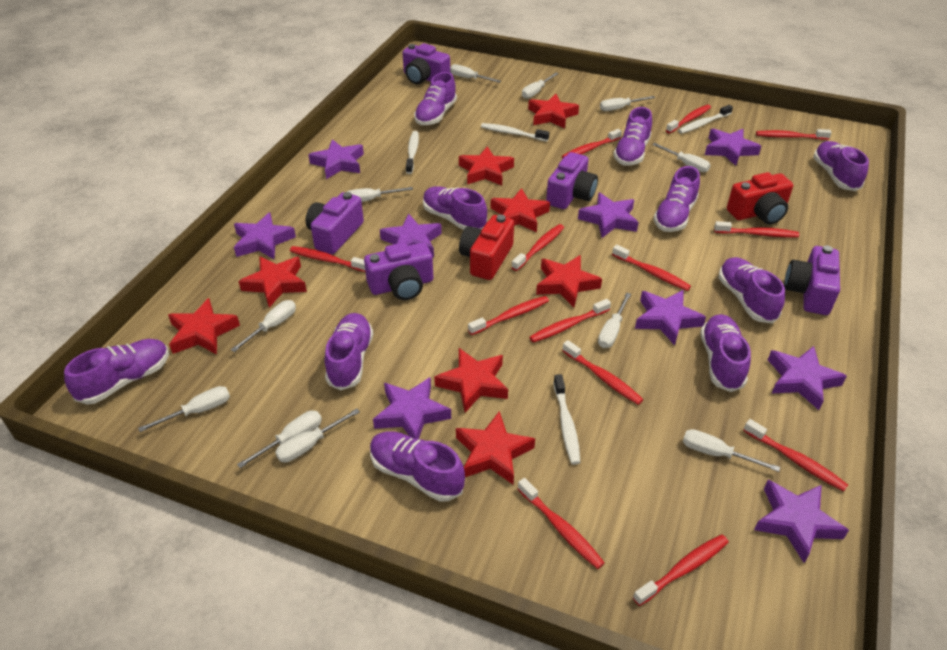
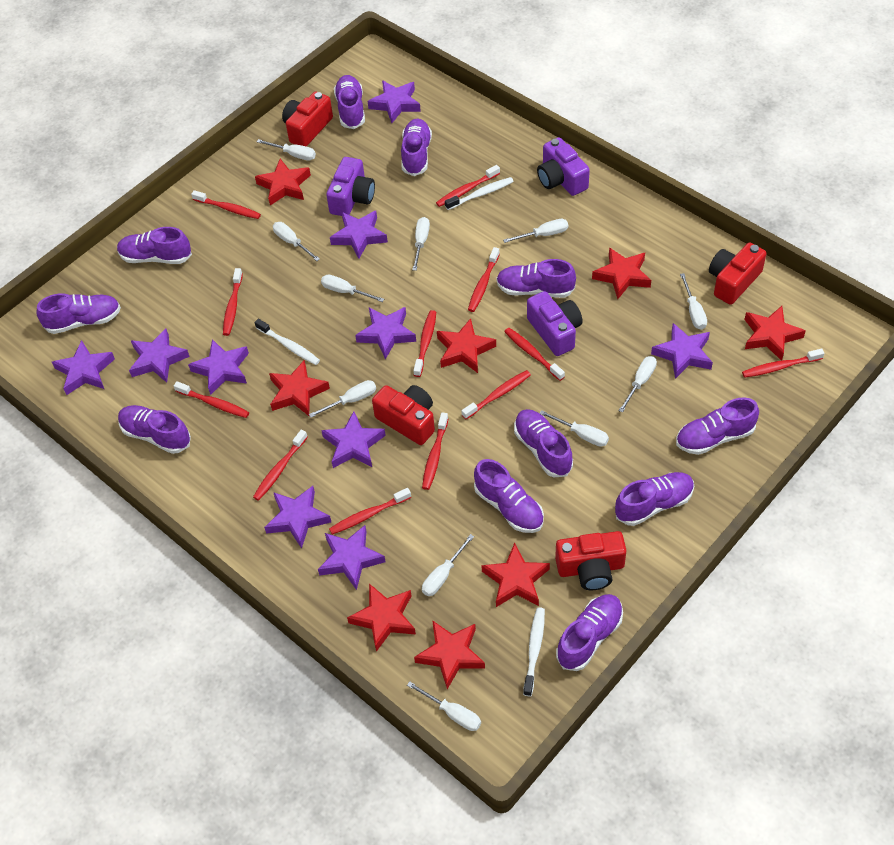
purple camera: [305,192,364,254] [364,242,433,300] [403,43,450,84] [546,152,598,209] [784,245,840,315] = 5 -> [326,157,375,216] [527,291,583,356] [537,137,590,196] = 3
purple shoe: [64,339,169,405] [325,313,373,391] [370,431,465,502] [414,72,457,125] [423,186,487,230] [614,107,652,166] [654,166,700,232] [700,314,751,392] [719,257,785,323] [813,141,869,191] = 10 -> [37,293,121,334] [117,227,192,264] [118,405,191,454] [334,75,365,129] [401,119,432,176] [474,459,544,533] [496,259,576,298] [514,409,573,477] [556,594,623,671] [615,472,694,526] [676,397,759,455] = 11
purple star: [234,212,296,259] [308,139,364,179] [373,377,451,439] [380,214,442,257] [578,192,639,238] [635,290,706,345] [705,128,761,166] [754,480,849,563] [768,346,847,410] = 9 -> [52,340,115,395] [129,329,190,383] [188,339,249,395] [264,486,331,549] [318,525,386,590] [321,411,386,468] [330,211,388,259] [355,307,416,359] [368,80,421,123] [651,323,713,379] = 10
red camera: [459,215,514,280] [727,172,793,225] = 2 -> [282,91,333,147] [372,385,435,445] [555,531,627,590] [709,243,767,305] = 4
red toothbrush: [290,246,365,272] [468,296,549,335] [511,224,564,271] [518,478,605,569] [529,299,611,343] [562,129,622,158] [562,340,643,405] [612,245,691,291] [633,535,729,606] [666,105,711,133] [714,221,799,237] [743,419,848,492] [756,129,832,140] = 13 -> [174,381,249,418] [191,190,261,219] [223,268,243,336] [253,429,308,501] [329,488,411,535] [413,310,436,377] [422,412,449,490] [436,165,500,207] [462,370,531,419] [468,247,500,312] [504,328,565,381] [742,349,825,378] = 12
white toothbrush: [406,131,419,174] [481,123,549,141] [553,374,580,465] [678,105,733,134] = 4 -> [254,319,320,365] [445,177,514,210] [523,607,545,696] = 3

